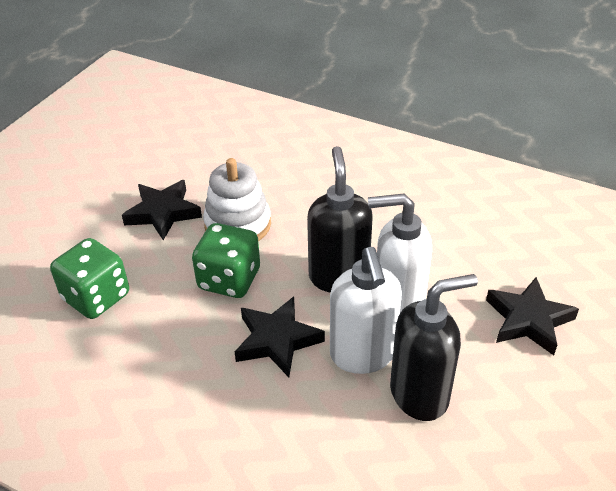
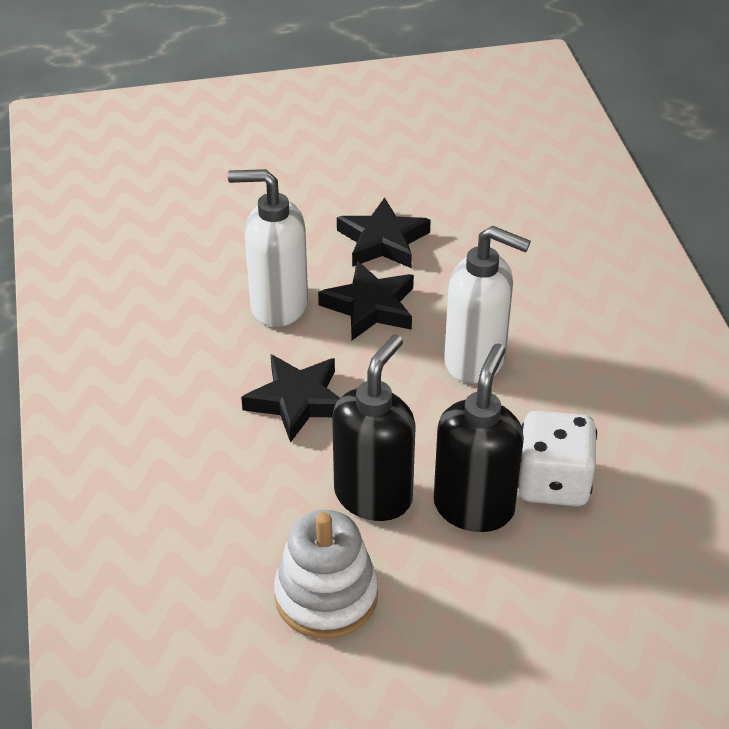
green dice: [50,238,129,319] [192,223,260,298] = 2 -> none = 0
white dice: none = 0 -> [518,411,597,506] = 1

